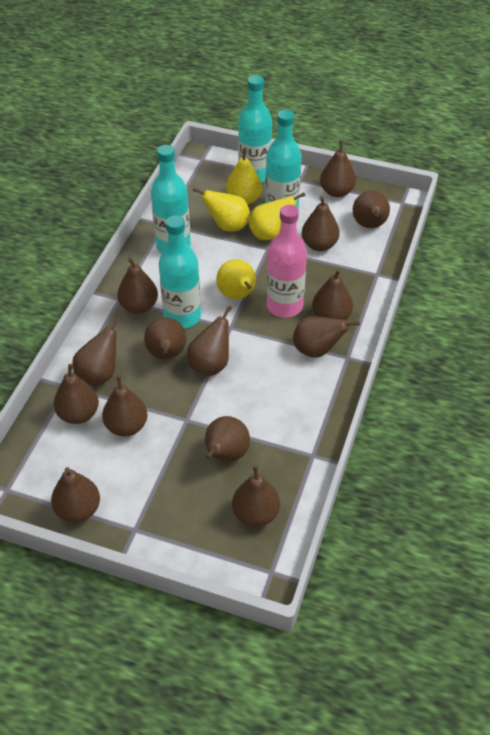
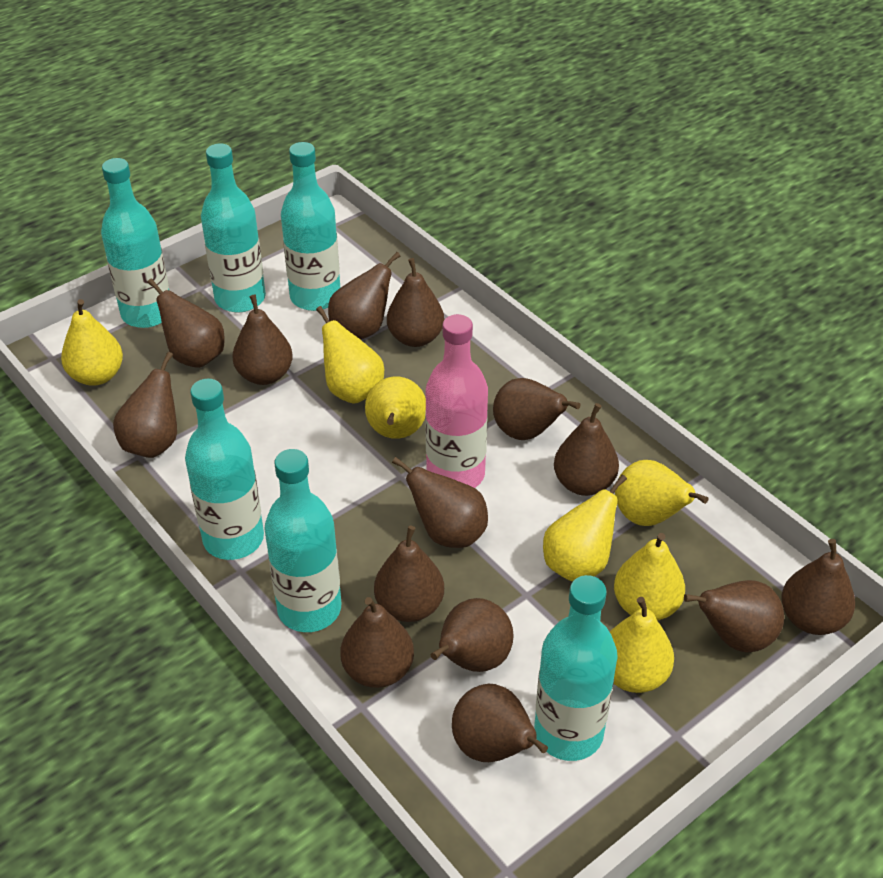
turquoise bottle: [151,145,191,253] [159,215,201,328] [238,75,272,183] [265,110,302,210] = 4 -> [101,158,169,328] [185,379,264,560] [201,143,266,312] [264,449,341,632] [281,142,340,311] [534,575,618,761] = 6
yellow pear: [193,188,250,232] [216,259,256,299] [226,148,262,205] [249,193,306,240] = 4 -> [61,299,123,386] [316,306,384,404] [365,376,426,439] [543,474,627,582] [610,597,674,693] [614,533,685,621] [615,460,708,526] = 7

